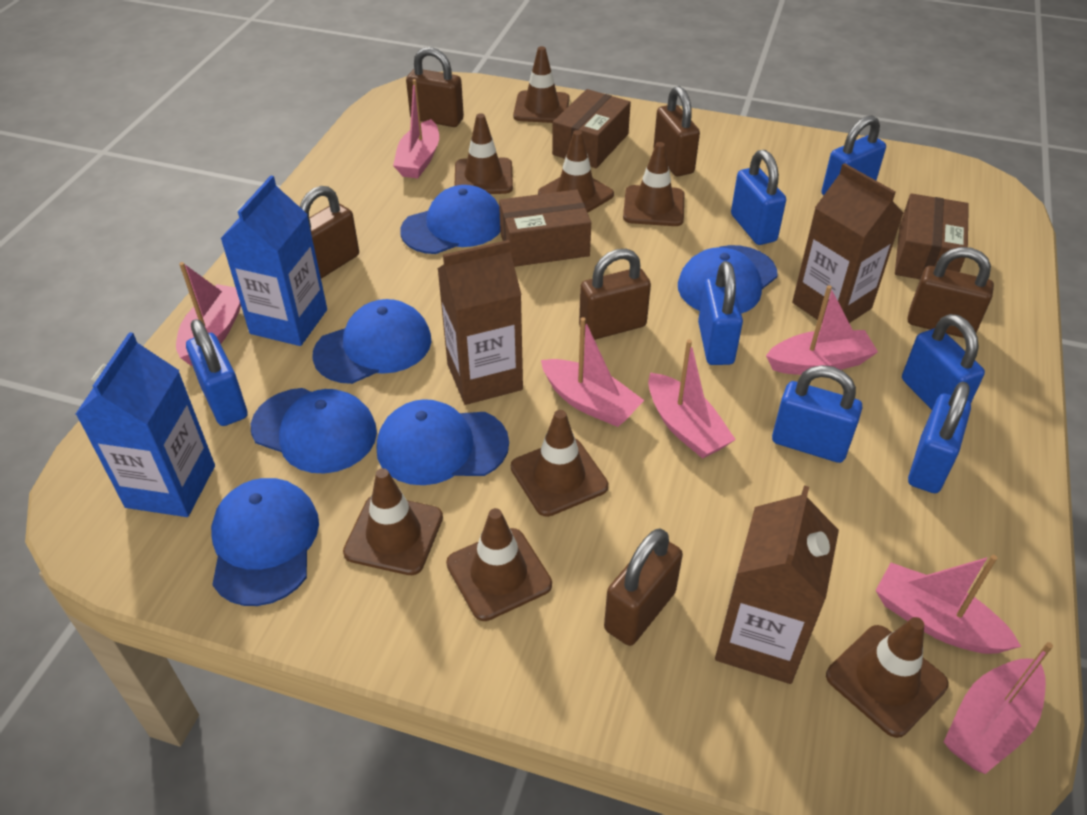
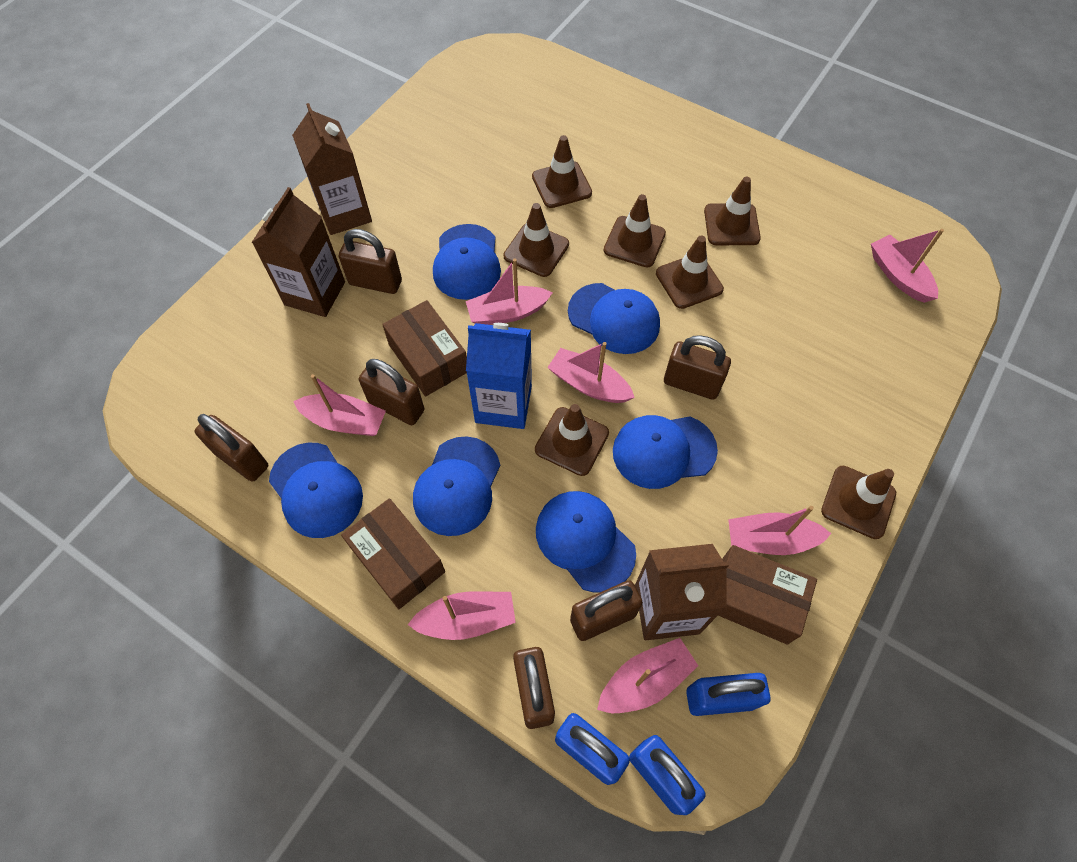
blue carton: [76,332,215,517] [220,175,327,346] = 2 -> [466,323,532,429] = 1
blue padlock: [186,319,247,426] [698,261,743,365] [731,150,786,245] [772,365,862,463] [822,115,886,196] [902,314,985,410] [908,382,971,493] = 7 -> [555,713,630,785] [629,735,706,815] [686,673,771,716] = 3
brown traffic cone: [343,468,443,575] [446,508,552,621] [455,113,513,194] [511,410,608,517] [513,46,570,123] [538,130,614,213] [623,142,685,226] [826,617,949,738] = 8 -> [504,203,569,277] [532,135,592,208] [535,404,609,476] [604,194,666,267] [656,236,724,309] [704,177,761,245] [821,466,896,539] = 7

